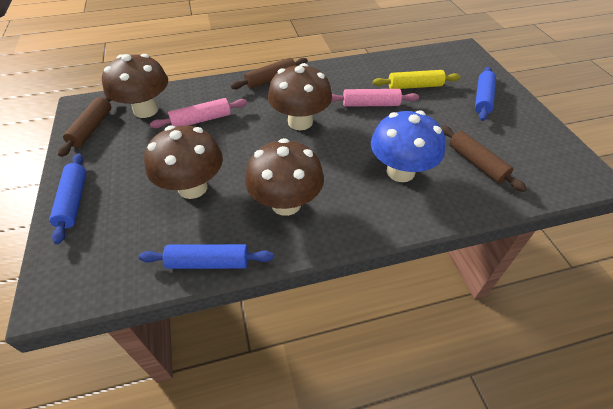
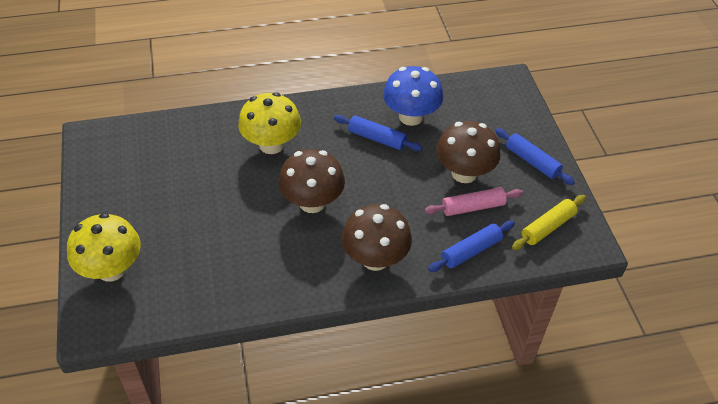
brown mushroom: [102,54,168,118] [144,125,223,199] [245,138,324,216] [268,63,332,130] = 4 -> [278,149,345,213] [342,204,412,271] [436,121,500,183] = 3
brown rolling pin: [58,95,112,157] [231,58,308,89] [440,125,527,192] = 3 -> none = 0
pink rolling pin: [150,98,247,128] [331,89,419,107] = 2 -> [424,187,523,216] = 1
yellow mushroom: none = 0 -> [67,213,141,282] [238,92,301,154] = 2

